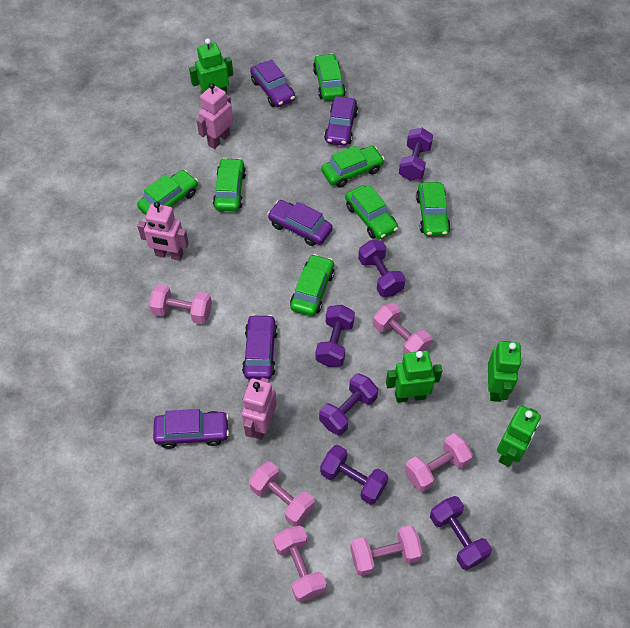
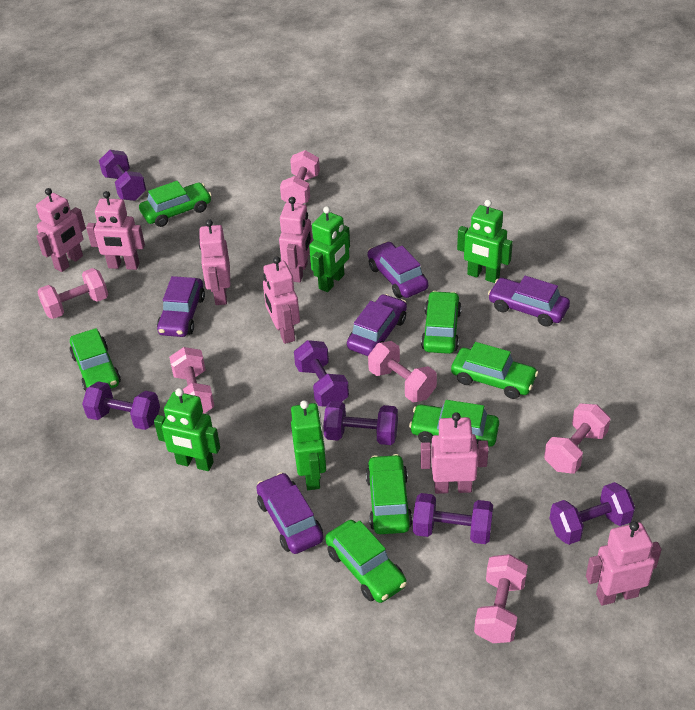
pink robot: [137,201,189,261] [197,83,233,149] [242,378,277,440] = 3 -> [36,188,86,272] [86,191,145,270] [199,219,230,305] [263,256,300,344] [279,197,312,283] [421,412,489,494] [586,521,662,606] = 7

